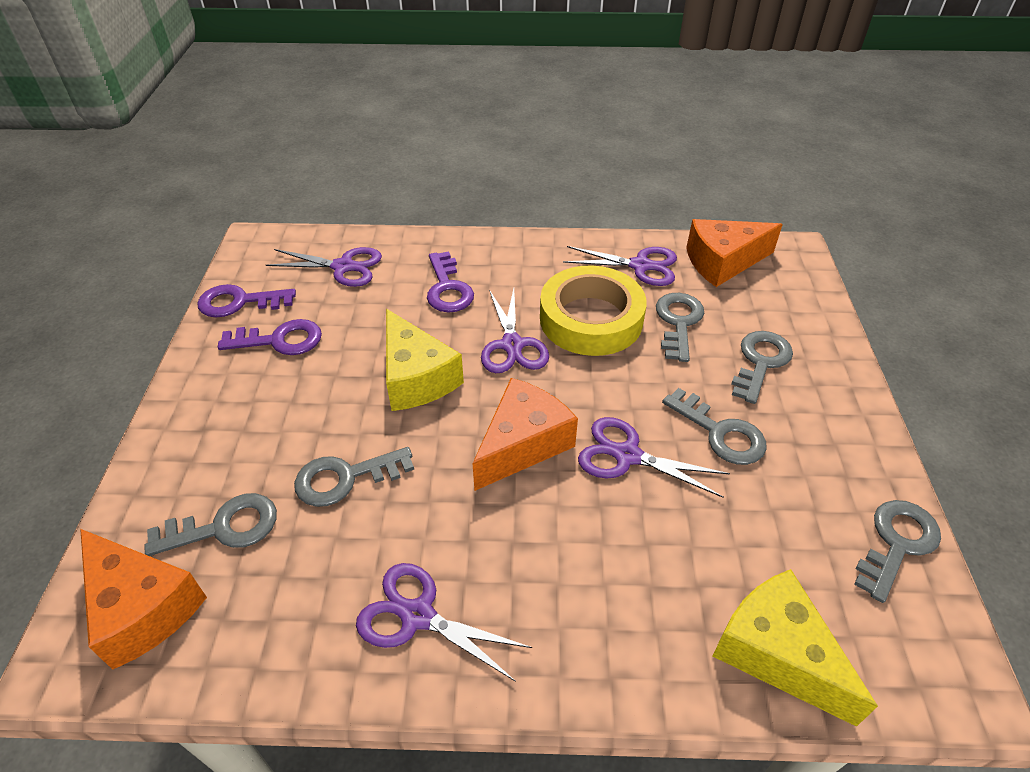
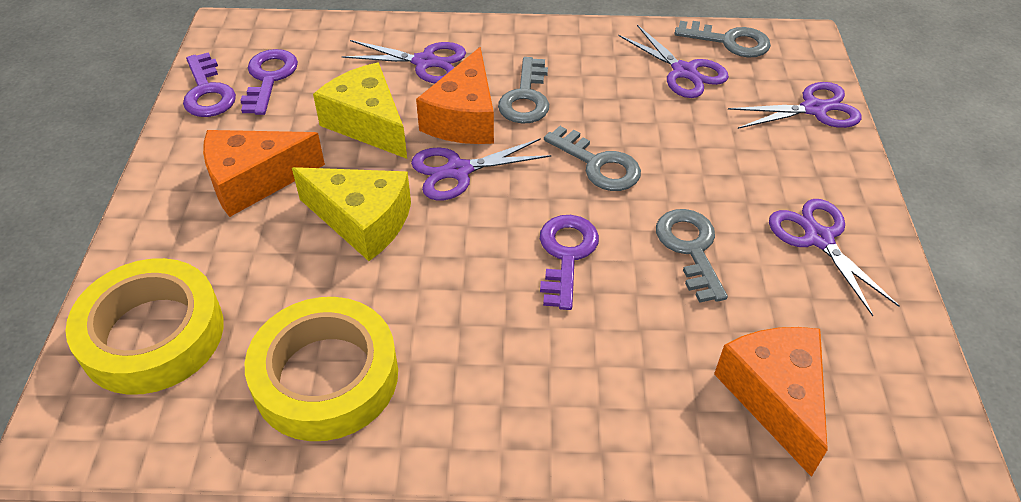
grey key: [144,493,277,556] [294,447,414,507] [656,293,704,362] [662,388,767,465] [732,331,793,404] [854,500,941,603] = 6 -> [498,57,549,124] [544,126,641,191] [656,209,728,303] [674,21,771,58] = 4
yellow tape: [540,265,647,356] = 1 -> [66,258,224,395] [245,297,398,441] = 2

